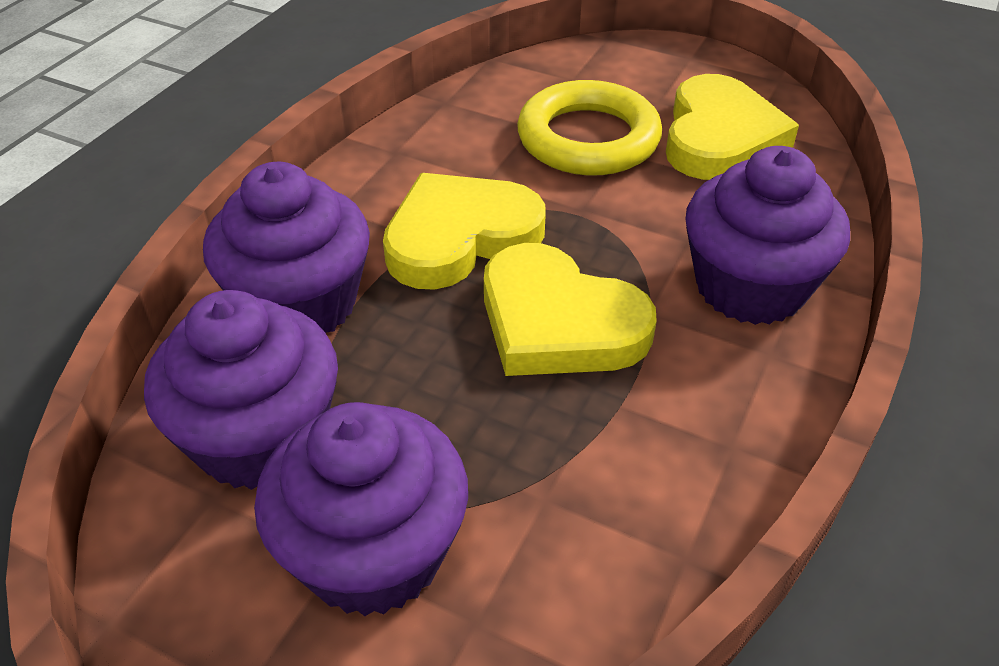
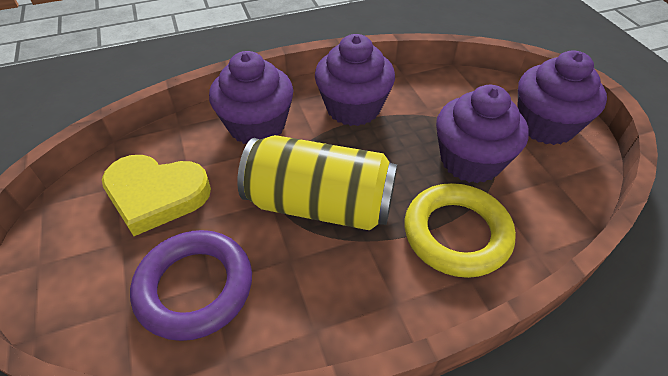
purple ring: none = 0 -> [130,230,252,341] = 1
yellow can: none = 0 -> [237,135,397,230] = 1
yellow heart: [383,173,546,290] [484,243,657,376] [666,74,799,180] = 3 -> [102,155,211,236] = 1

